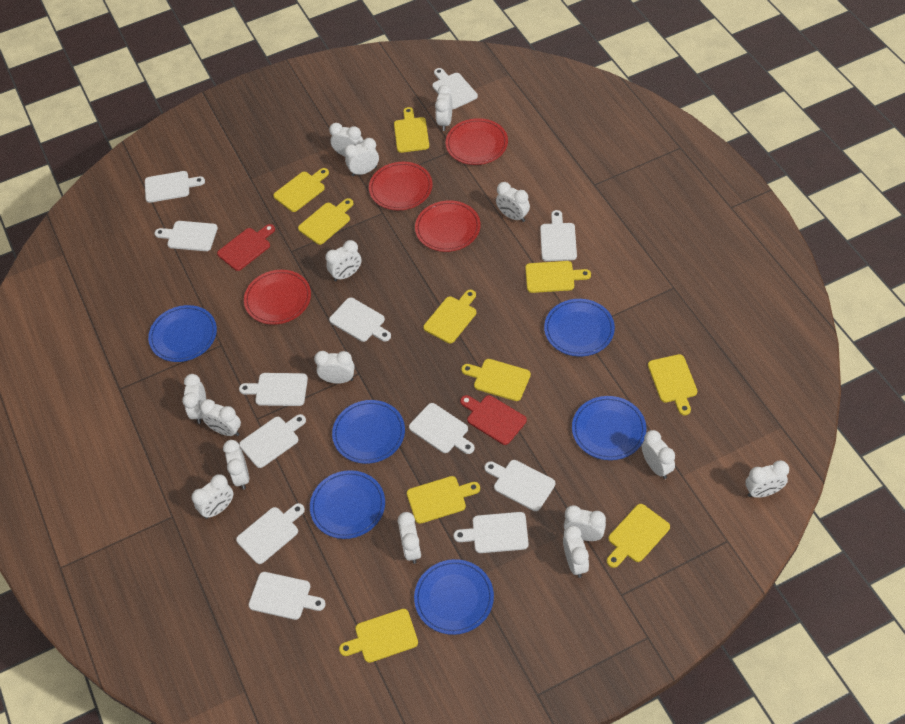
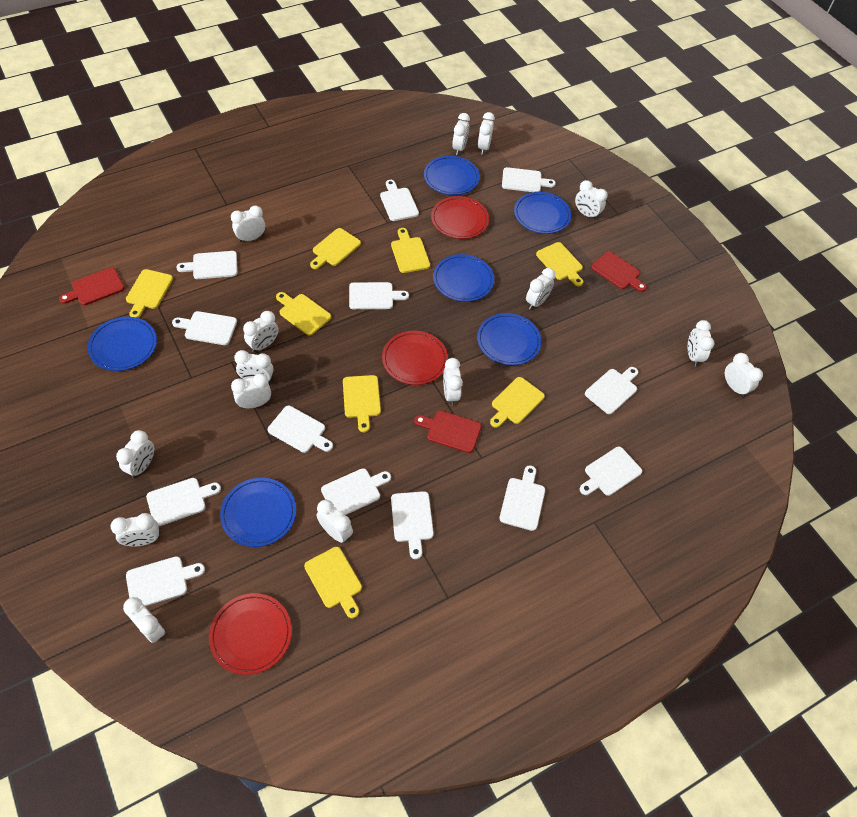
red cutting board: [217,224,275,271] [460,395,527,445] = 2 -> [59,268,125,305] [414,410,482,453] [591,251,647,292] = 3
red plate: [244,270,311,325] [369,162,432,210] [415,200,481,252] [445,118,508,165] = 4 -> [209,593,292,675] [382,331,448,385] [431,196,489,239] = 3
white cutting board: [145,171,205,203] [154,221,218,251] [236,503,305,564] [239,373,308,406] [239,414,306,468] [249,572,326,620] [329,298,391,342] [409,403,475,454] [432,68,478,109] [453,512,529,553] [484,460,555,511] [540,210,577,261] = 12 -> [126,556,205,606] [146,478,221,526] [172,311,237,345] [176,251,238,279] [268,406,333,453] [321,468,391,515] [349,282,409,309] [380,180,419,221] [391,491,434,559] [499,465,545,531] [502,167,556,192] [580,447,642,496] [585,367,638,414] = 13
yellow cutting board: [273,168,329,212] [298,198,354,245] [339,609,418,663] [394,107,429,153] [407,476,480,524] [423,290,476,343] [461,359,531,401] [525,261,591,293] [607,504,670,568] [648,354,697,415] = 10 -> [126,269,173,318] [276,292,331,336] [304,547,362,618] [310,228,361,269] [343,375,381,432] [391,228,430,273] [490,377,545,428] [536,242,584,286] = 8

